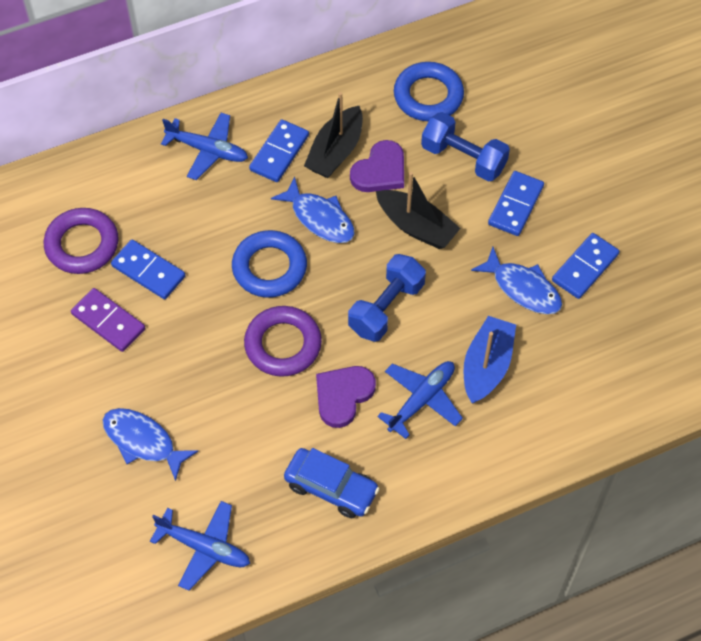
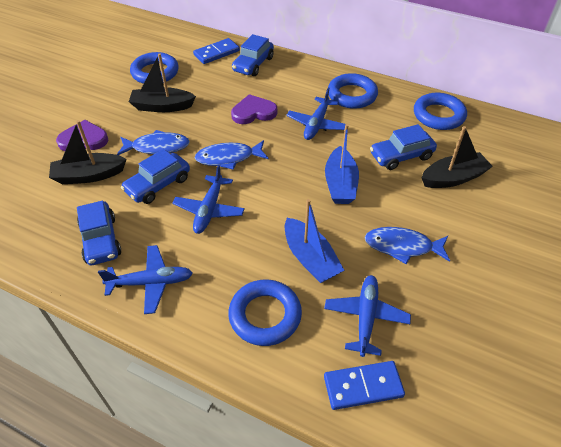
black boat: [304,92,363,178] [376,172,460,249] = 2 -> [49,120,127,184] [129,53,196,112] [421,126,493,188] = 3
blue boat: [464,316,516,403] = 1 -> [285,199,345,283] [325,124,359,204] = 2
blue car: [284,448,380,518] = 1 -> [77,201,121,265] [121,149,190,204] [232,34,274,76] [370,124,437,170] = 4
blue domino: [111,240,186,299] [249,119,309,182] [488,171,544,236] [552,233,619,299] = 4 -> [193,38,240,64] [324,361,405,410] = 2
blue dumbbell: [348,254,426,342] [421,112,510,182] = 2 -> none = 0
blue plane: [150,501,250,591] [161,113,248,180] [377,361,463,439] = 3 -> [98,245,193,314] [172,165,245,234] [286,87,345,140] [324,275,411,357] = 4
blue ring: [232,230,307,297] [394,62,464,121] = 2 -> [130,52,179,84] [228,279,302,346] [328,73,378,109] [414,93,467,130] = 4
purple domino: [71,288,145,352] = 1 -> none = 0
purple ring: [44,208,118,274] [244,306,322,377] = 2 -> none = 0

